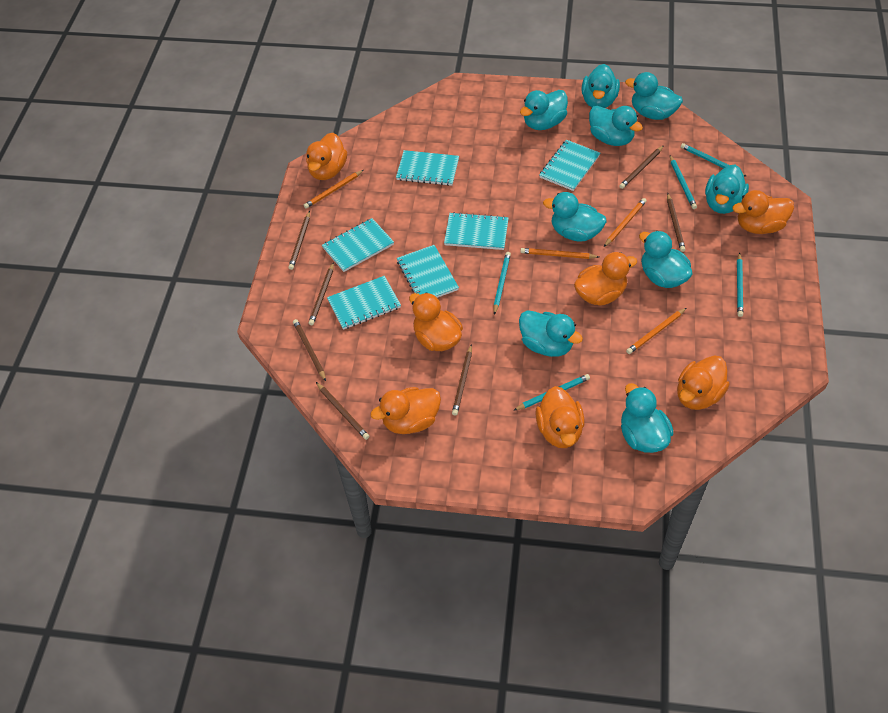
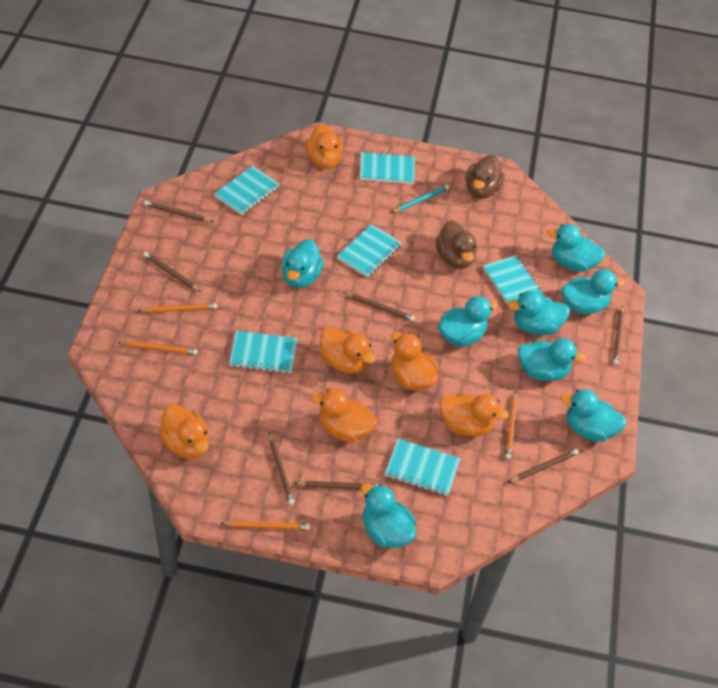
brown duck: none = 0 -> [436,220,477,269] [466,155,505,199] = 2
orange duck: [306,133,347,180] [370,387,441,434] [409,292,463,351] [535,386,585,448] [574,252,637,306] [677,355,730,410] [732,190,794,234] = 7 -> [158,404,209,459] [305,124,343,169] [311,389,377,442] [320,326,376,374] [391,332,439,391] [440,393,509,436] = 6
turquoise duck: [519,310,583,357] [520,90,568,130] [543,192,607,242] [581,64,620,108] [589,106,643,146] [621,383,674,453] [625,72,683,120] [639,231,693,288] [705,165,749,214] = 9 -> [281,239,324,288] [360,483,416,548] [438,296,498,346] [508,290,570,335] [518,338,586,381] [547,224,605,272] [561,269,625,314] [561,389,626,442] = 8
turquoise pencil: [493,252,511,315] [513,374,590,411] [670,155,697,209] [681,143,747,177] [737,252,743,317] = 5 -> [391,185,449,213] = 1

